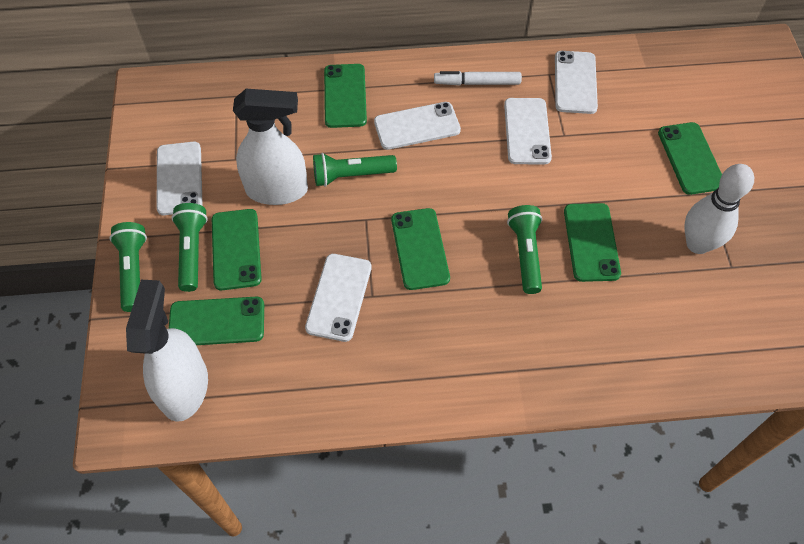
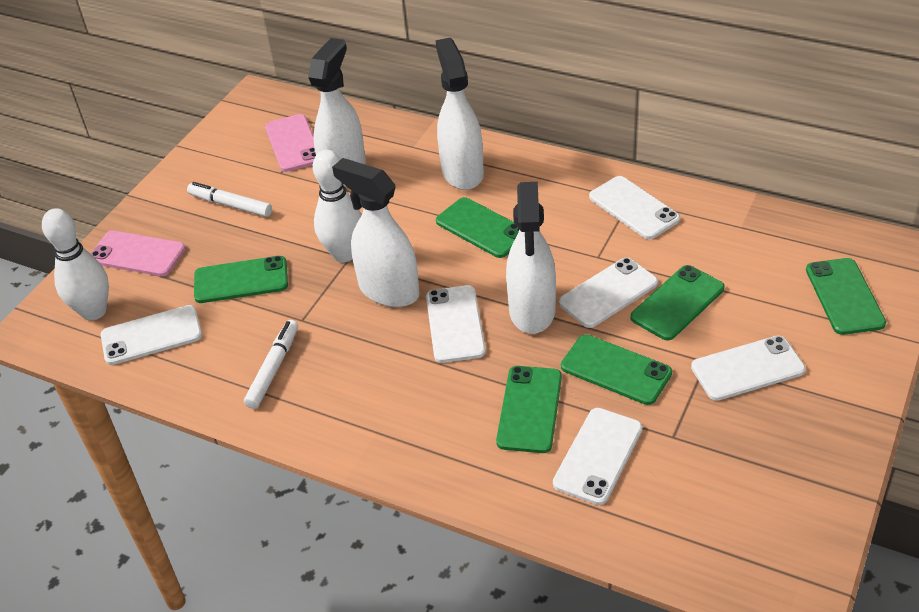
green flashlight: [110,222,147,312] [172,203,208,292] [313,153,397,187] [507,205,542,294] = 4 -> none = 0
pink phone: none = 0 -> [90,230,185,276] [265,114,316,172] = 2
white bowling pin: [684,164,754,254] = 1 -> [42,208,109,321] [313,150,362,262] = 2
white marker: [434,71,522,86] = 1 -> [187,182,272,217] [244,320,298,409] = 2
white phone: [157,142,203,215] [305,254,372,342] [374,102,461,150] [504,98,552,164] [555,51,598,114] = 5 -> [101,305,202,365] [426,285,486,363] [553,408,642,505] [559,258,658,328] [589,176,680,239] [691,336,806,401] = 6
white spray bottle: [126,280,208,422] [233,89,308,205] = 2 -> [308,38,366,187] [332,158,420,307] [436,38,484,190] [506,182,556,334] = 4

